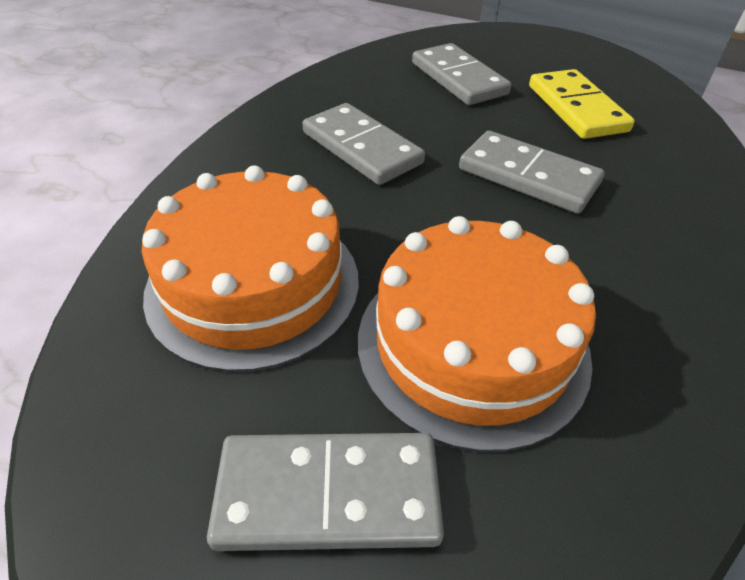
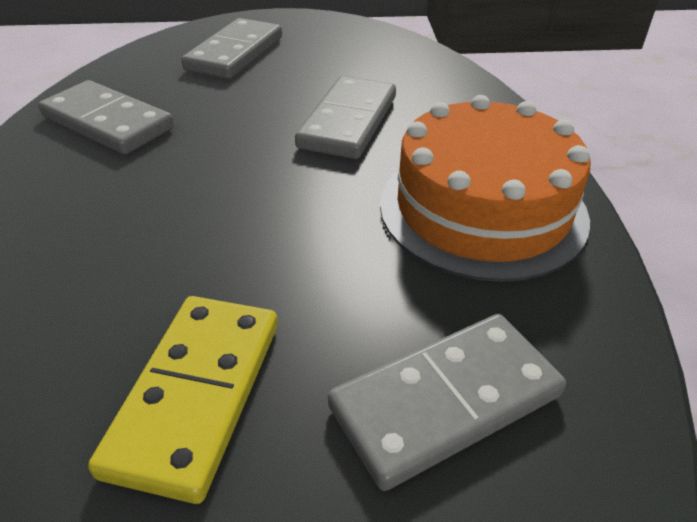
orange cake: [142,165,359,372] [358,216,596,452] = 2 -> [380,95,591,282] = 1

